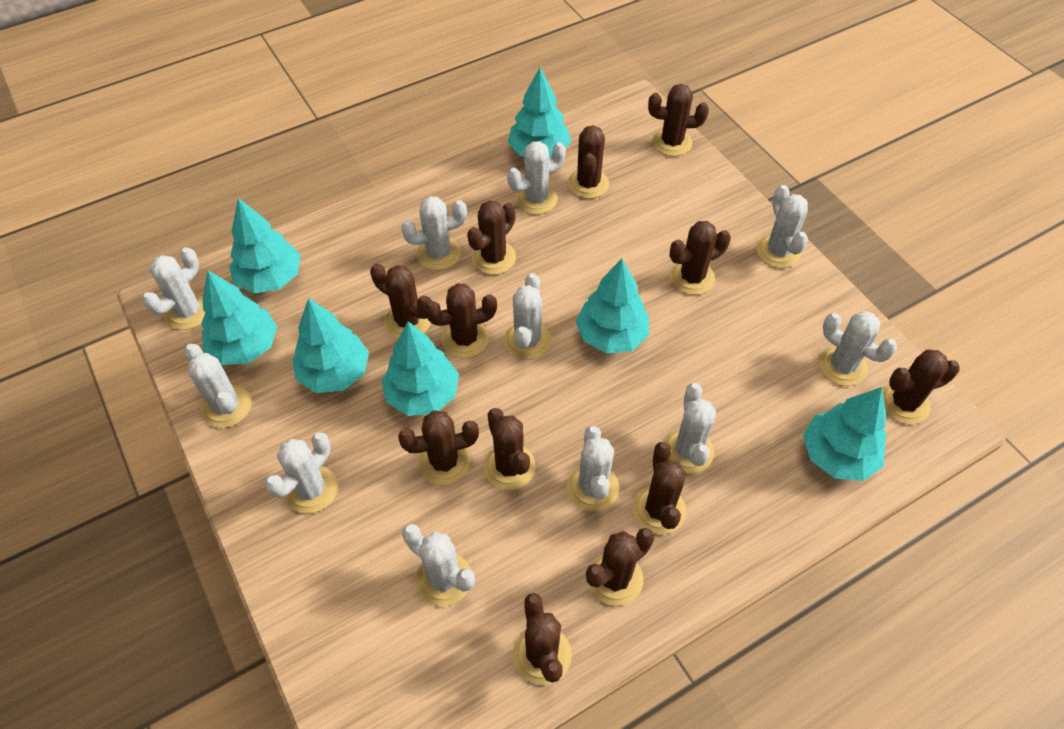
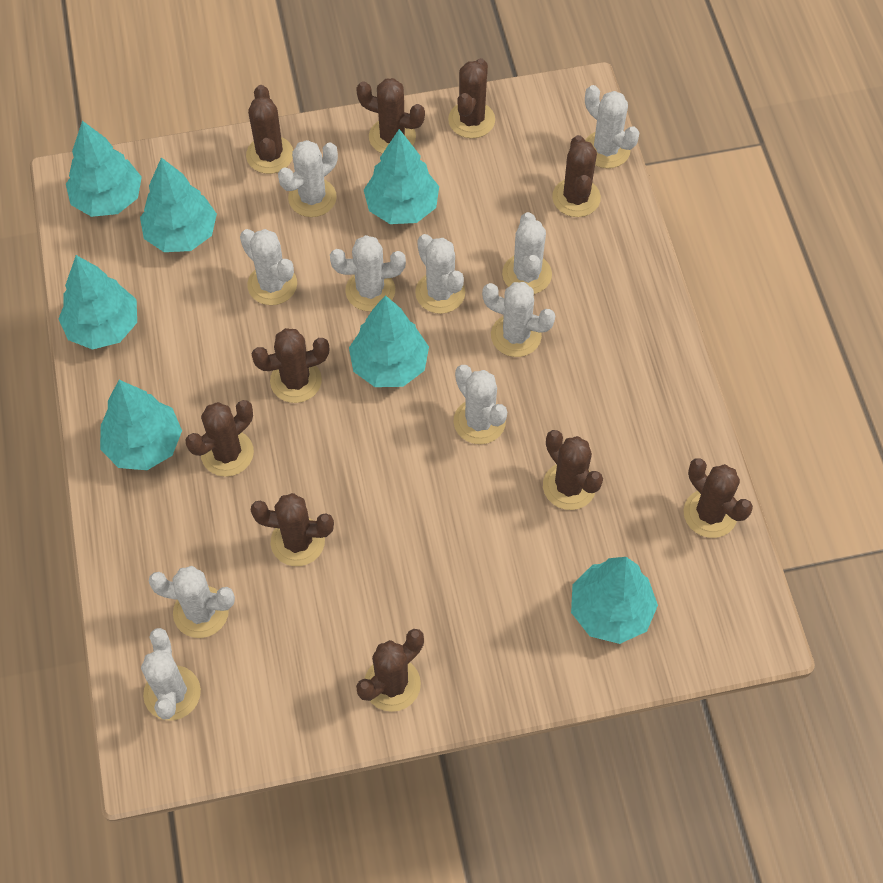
brown cactus: [370,263,432,339] [398,410,479,485] [425,283,497,358] [467,200,516,275] [484,408,536,490] [513,593,572,685] [568,125,609,199] [586,528,655,606] [633,442,686,534] [648,84,709,156] [670,221,731,295] [882,350,960,424] = 12 -> [185,400,254,477] [246,85,293,174] [251,493,334,566] [252,328,329,403] [356,78,425,154] [356,629,424,712] [448,58,495,138] [543,430,603,510] [552,135,601,217] [684,458,753,538] = 10
white cactus: [142,247,205,330] [185,344,252,428] [265,433,338,514] [401,196,467,270] [402,524,475,606] [504,273,551,360] [507,141,566,215] [567,426,619,511] [664,383,716,474] [756,185,808,268] [818,311,897,386] = 11 -> [141,628,201,720] [149,566,235,638] [240,229,297,305] [278,140,338,217] [330,235,406,311] [415,234,465,314] [454,365,507,444] [482,282,555,357] [502,212,552,294] [585,85,640,168] = 10

